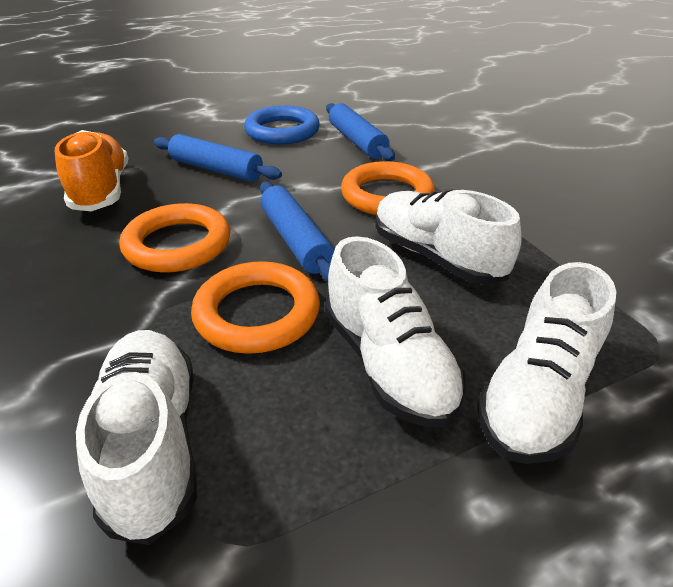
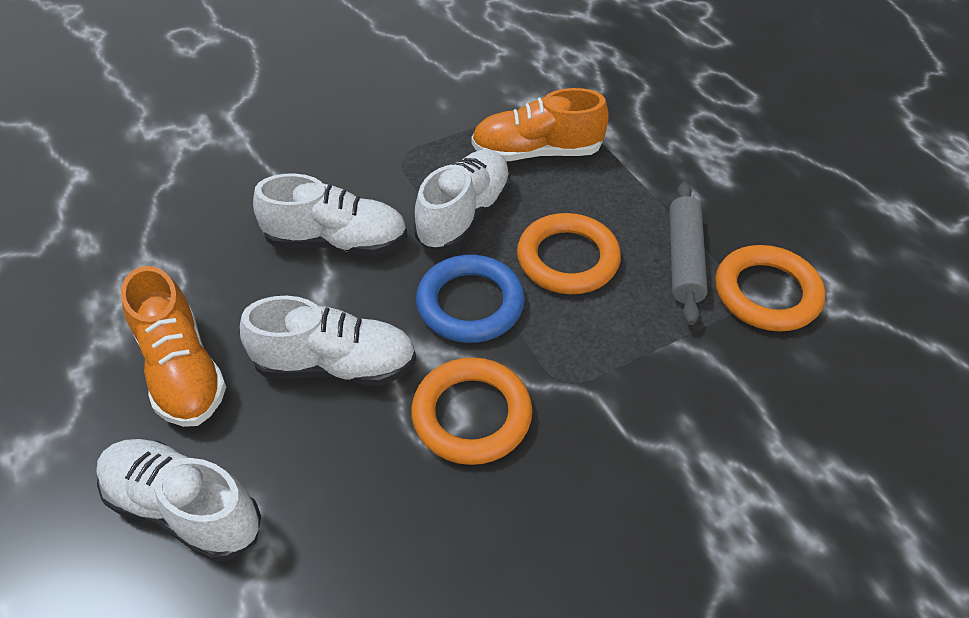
blue rolling pin: [154,134,282,182] [260,182,335,283] [326,103,395,161] = 3 -> none = 0
grey rolling pin: none = 0 -> [669,182,708,325] = 1
orange shoe: [55,130,128,211] = 1 -> [121,266,226,427] [471,88,609,161] = 2

